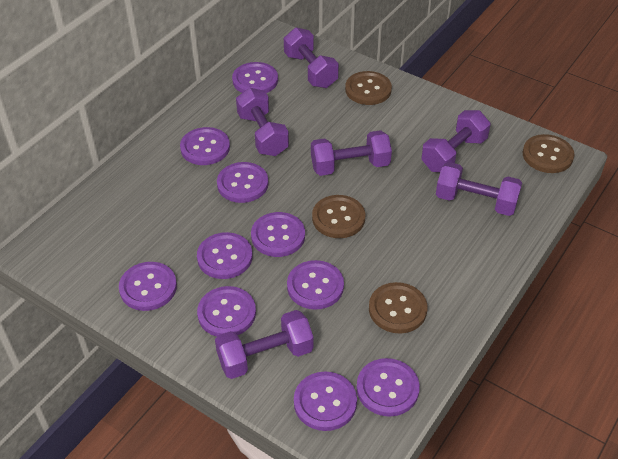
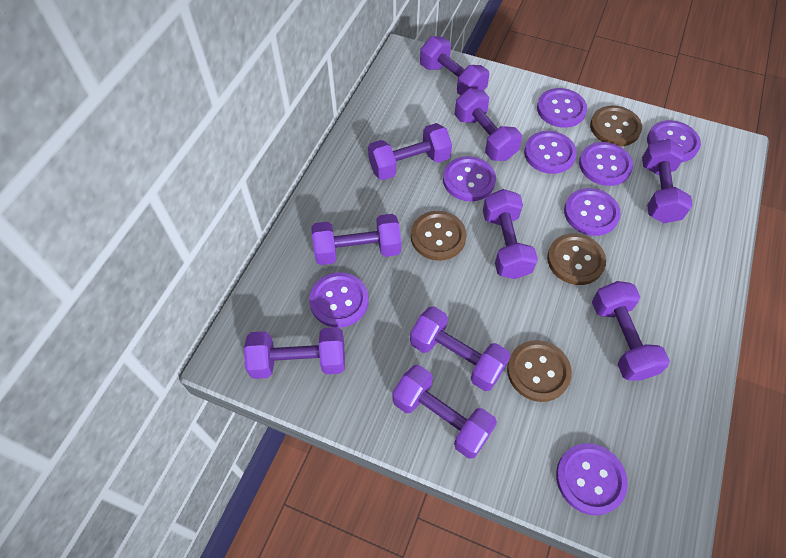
purple button: [119,262,177,311] [180,127,230,165] [197,232,253,279] [197,286,256,337] [217,162,269,203] [232,62,278,93] [251,212,305,257] [287,260,344,310] [294,371,357,431] [357,358,420,417] = 10 -> [309,272,369,328] [443,156,496,201] [524,131,577,174] [537,88,587,128] [556,443,628,515] [564,188,621,236] [579,142,633,186] [647,120,701,162] = 8
purple dumbbell: [215,310,313,379] [236,88,289,156] [284,27,339,88] [311,130,392,176] [421,110,491,172] [436,162,522,216] = 6 -> [244,327,345,379] [311,214,401,265] [368,123,452,180] [392,365,497,459] [410,306,511,391] [420,36,489,96] [455,88,522,161] [483,189,538,279] [592,281,670,381] [642,139,693,223] = 10

